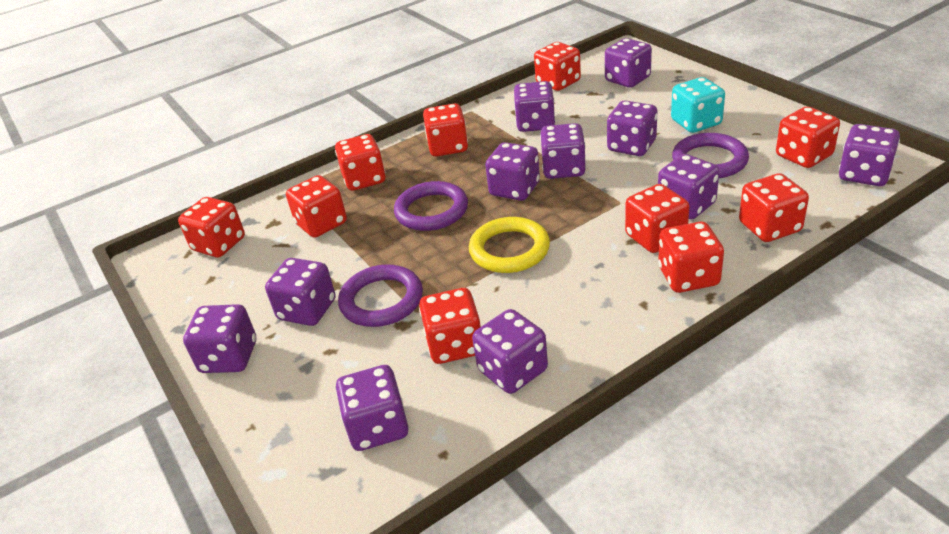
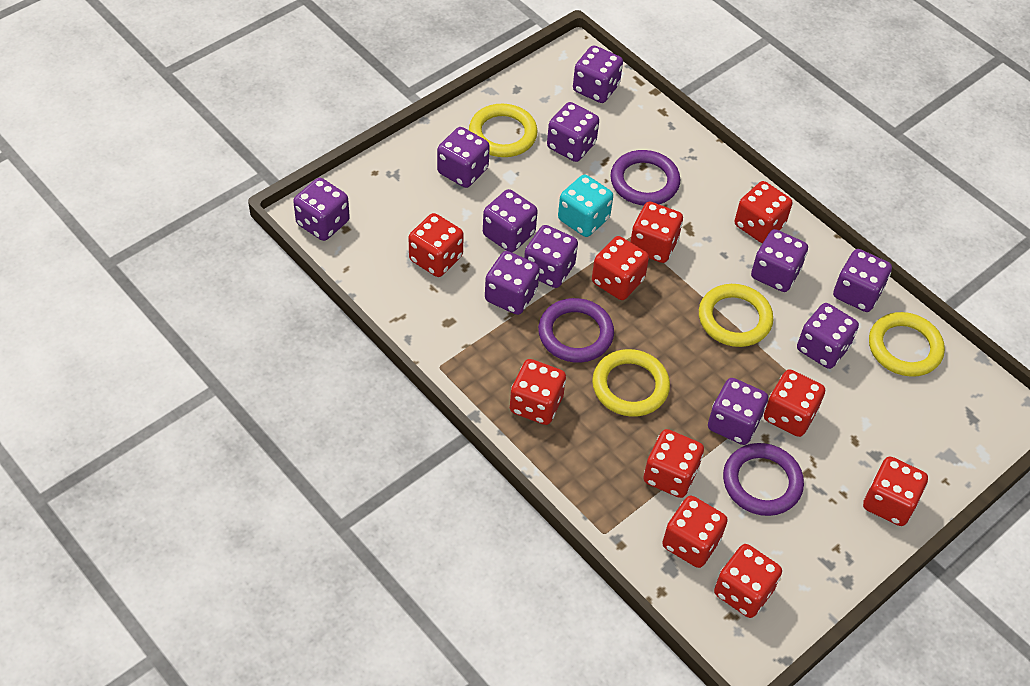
yellow ring: [469,217,550,273] = 1 -> [469,104,538,157] [592,349,670,417] [699,284,773,347] [869,312,945,377] = 4

